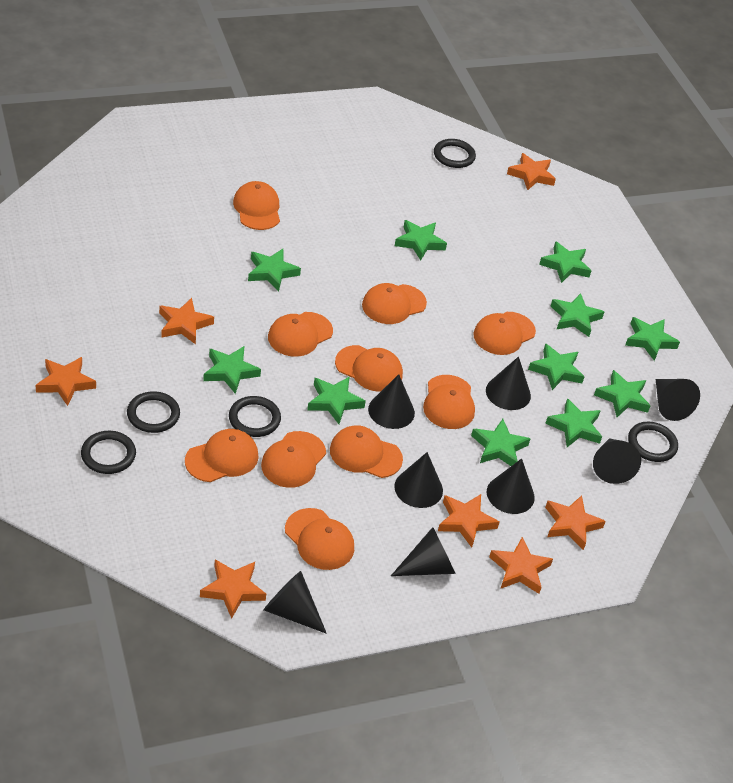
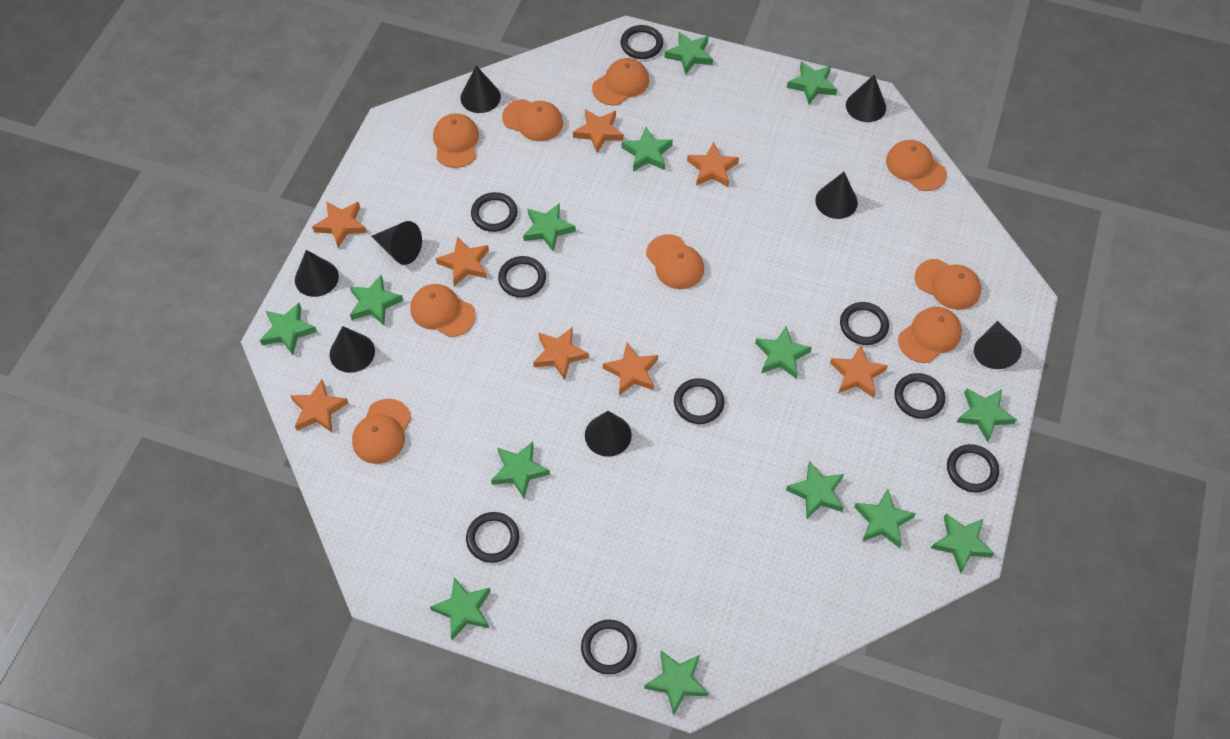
black ring: [81,431,136,474] [127,391,180,433] [229,396,281,437] [434,139,476,168] [628,422,678,462] = 5 -> [466,512,519,563] [471,192,517,232] [498,256,546,298] [581,620,637,674] [621,25,663,59] [674,378,724,424] [840,302,889,345] [894,373,945,419] [947,444,999,493] = 9
green star: [203,346,261,394] [248,249,301,291] [307,376,366,424] [395,220,447,260] [471,419,530,466] [528,343,585,390] [539,241,592,283] [545,398,602,447] [551,293,604,337] [594,370,650,417] [625,317,680,361] = 11 -> [260,303,317,355] [349,275,403,325] [430,577,491,640] [491,442,550,498] [523,203,576,252] [622,127,673,171] [644,651,709,715] [664,32,713,75] [755,326,812,378] [786,461,844,519] [787,61,837,105] [854,489,916,548] [931,513,995,573] [957,388,1017,442] = 14
orange cap: [185,429,259,482] [233,181,280,230] [261,431,326,488] [268,312,333,357] [285,508,354,570] [330,425,403,478] [335,345,403,392] [362,283,427,324] [423,375,475,429] [473,312,536,355] = 10 -> [352,399,411,464] [410,284,476,337] [433,113,479,168] [502,99,563,141] [592,58,649,106] [646,234,704,289] [886,140,947,191] [898,307,962,363] [915,259,981,310] = 9
orange star: [36,357,96,406] [159,298,214,344] [200,559,266,619] [438,494,499,547] [489,537,553,594] [507,153,556,190] [545,495,606,550] = 7 -> [290,379,349,432] [312,201,367,248] [436,236,489,286] [533,328,589,380] [573,109,624,153] [603,342,658,395] [687,142,739,187] [830,345,888,398] = 8

